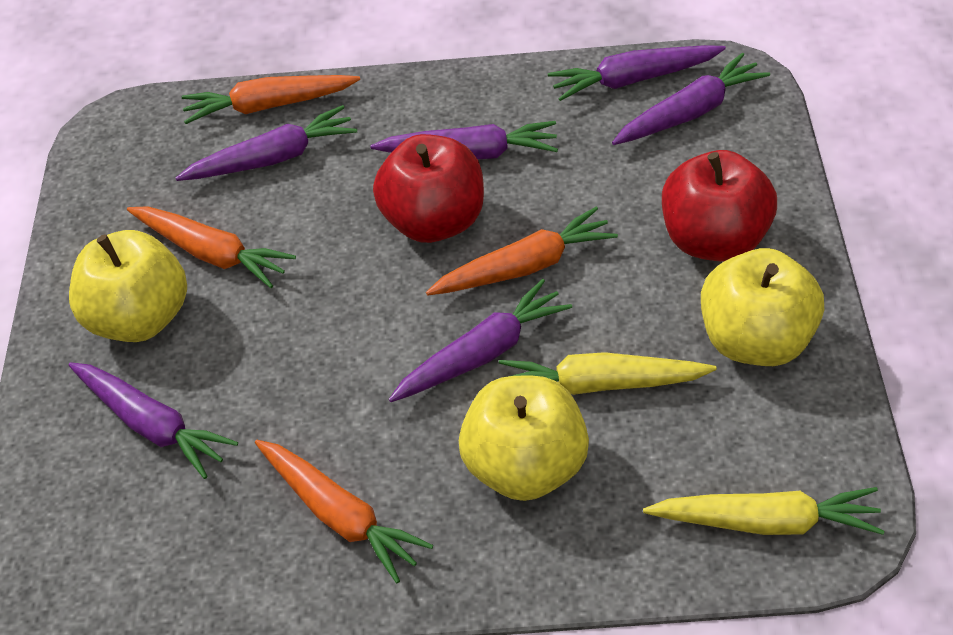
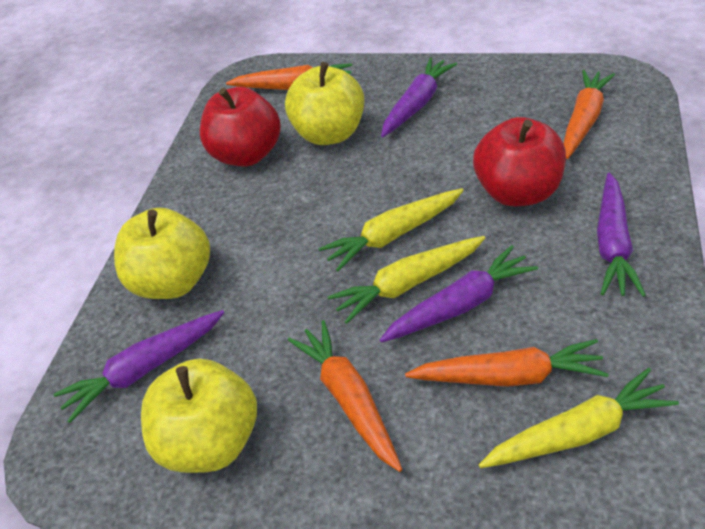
purple carrot: [68,362,238,479] [176,105,357,181] [370,121,558,159] [389,279,572,402] [548,45,726,101] [612,53,770,145] = 6 -> [53,310,224,423] [380,245,538,343] [381,58,457,137] [597,173,646,297] = 4
yellow carrot: [499,352,717,395] [643,487,884,535] = 2 -> [319,188,464,271] [327,236,485,324] [479,368,679,468] = 3

